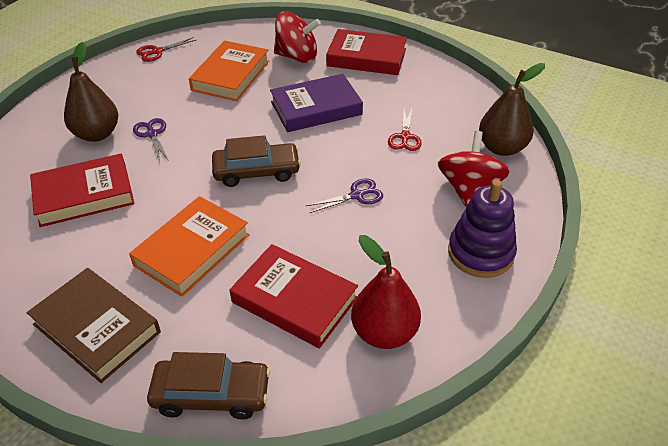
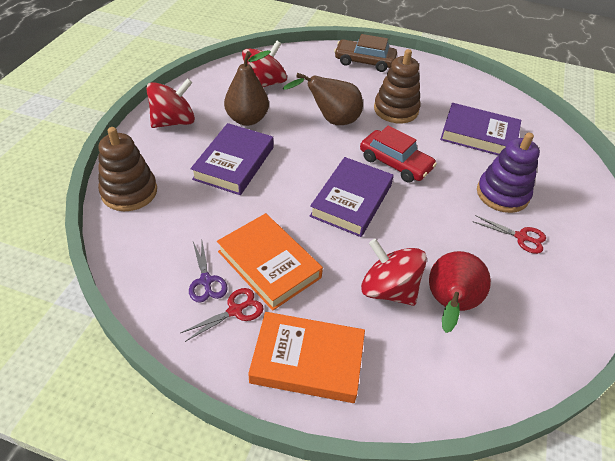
brown book: [26,268,161,383] = 1 -> none = 0
brown car: [147,352,271,419] [212,135,301,187] = 2 -> [334,34,397,72] = 1
brown stacking toy: none = 0 -> [98,127,157,211] [374,49,420,123] = 2
purple book: [270,74,363,132] = 1 -> [190,123,273,195] [310,157,394,237] [440,103,521,156] = 3
purple scissors: [133,118,169,162] [306,179,383,213] = 2 -> [189,242,228,303] = 1
red book: [30,154,135,227] [230,244,358,349] [326,29,407,75] = 3 -> none = 0
red car: none = 0 -> [360,126,437,183] = 1
red spinning top: [274,12,321,63] [438,131,510,207] = 2 -> [146,78,195,128] [242,40,287,87] [361,239,427,306] = 3

